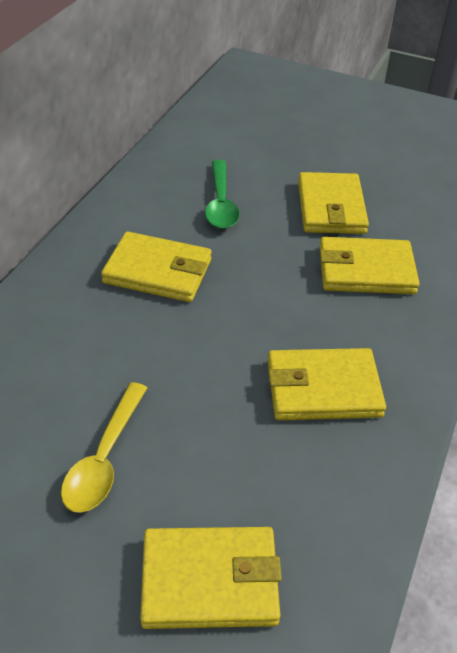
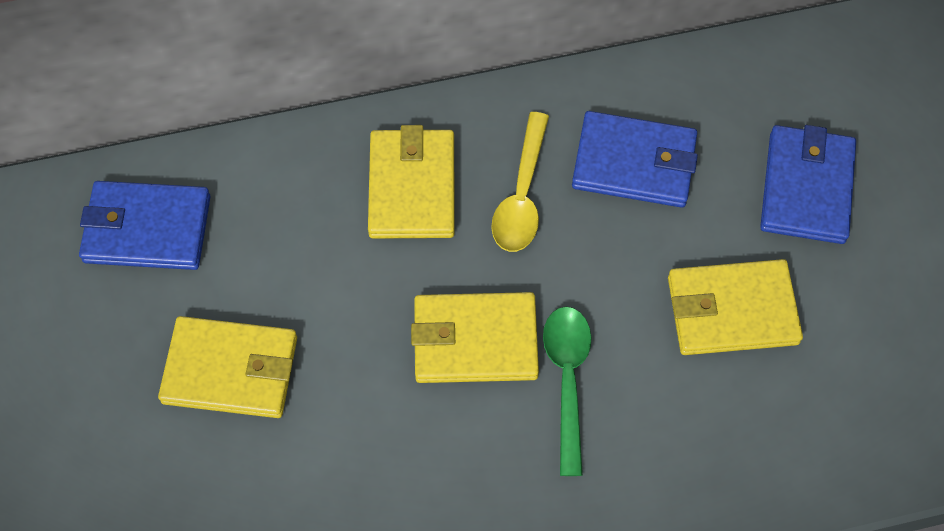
blue wallet: none = 0 -> [79,181,211,270] [572,111,698,208] [760,125,856,244] = 3
yellow wallet: [101,232,212,302] [140,527,282,629] [268,348,386,420] [298,172,369,234] [319,237,420,294] = 5 -> [158,316,297,418] [368,125,455,239] [411,292,539,383] [668,259,803,355] = 4

